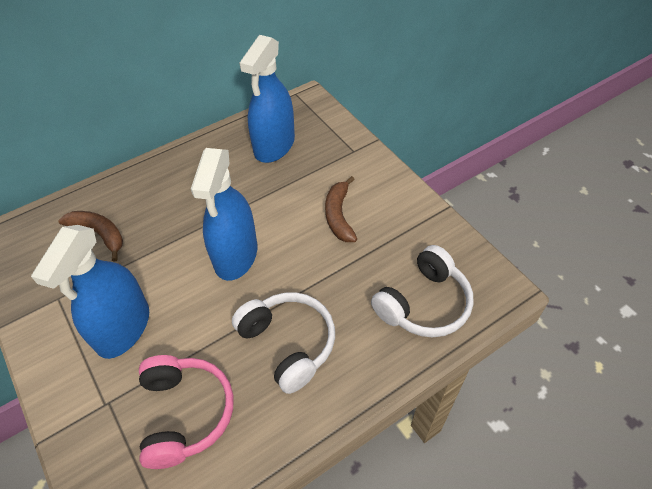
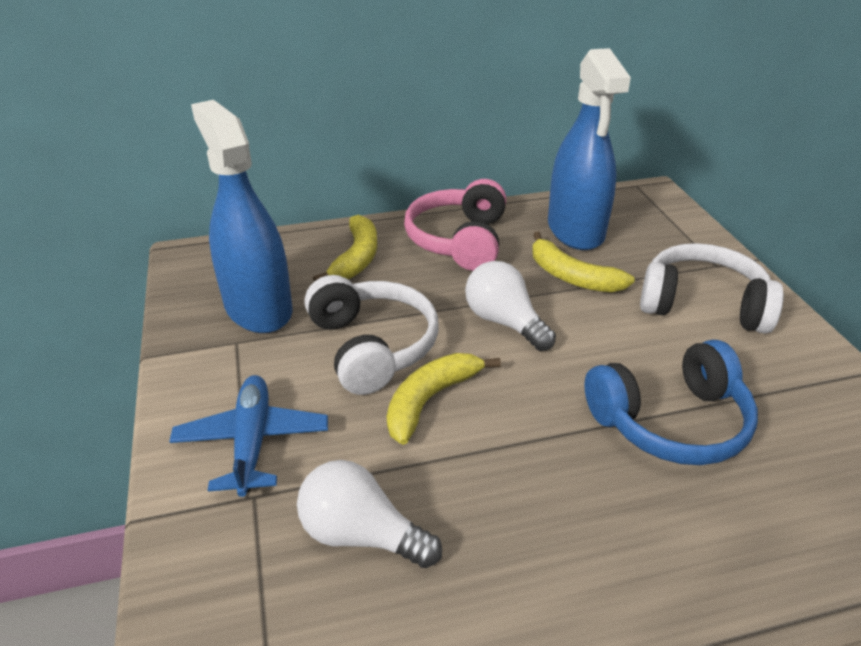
blue headphones: none = 0 -> [584,340,758,465] = 1
blue plane: none = 0 -> [169,375,328,497] = 1
blue spray bottle: [31,225,149,359] [191,148,257,281] [239,35,295,163] = 3 -> [191,100,292,333] [548,48,631,250] = 2
brown banana: [58,211,123,261] [325,176,357,242] = 2 -> none = 0
white light bulb: none = 0 -> [297,460,442,568] [465,261,556,351] = 2
yellow banana: none = 0 -> [313,215,377,282] [387,353,501,445] [532,232,635,292] = 3

